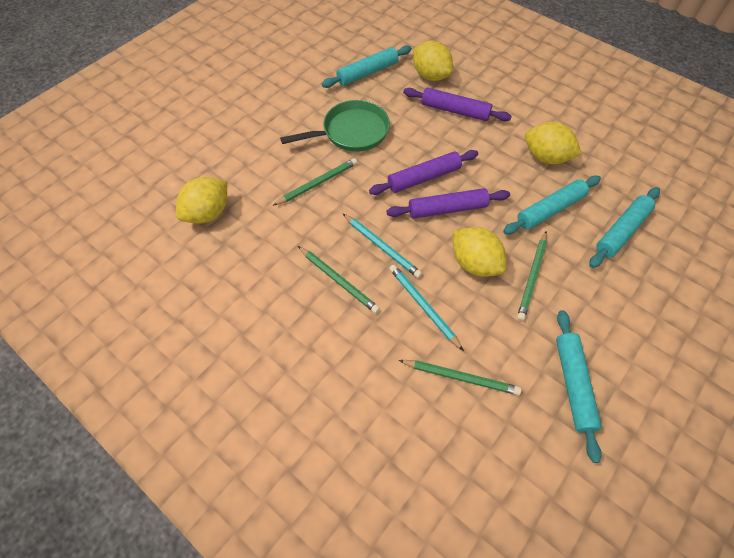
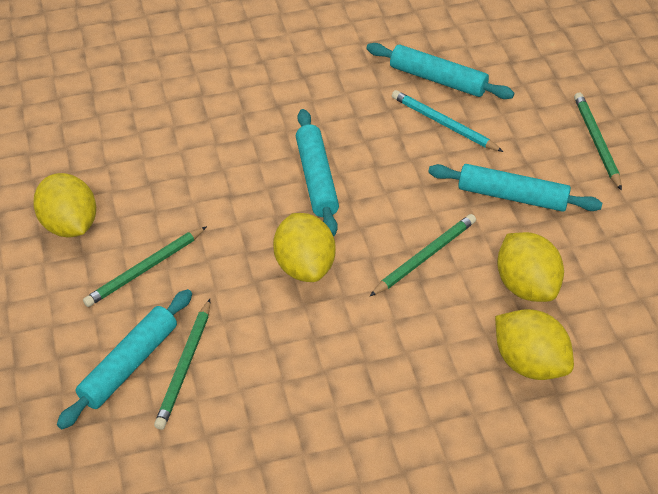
green pan: [280,100,390,152] = 1 -> none = 0
purple rolling pin: [369,150,478,195] [386,188,510,219] [403,88,512,121] = 3 -> none = 0
turquoise pencil: [343,214,422,278] [389,265,464,351] = 2 -> [392,90,503,152] = 1

